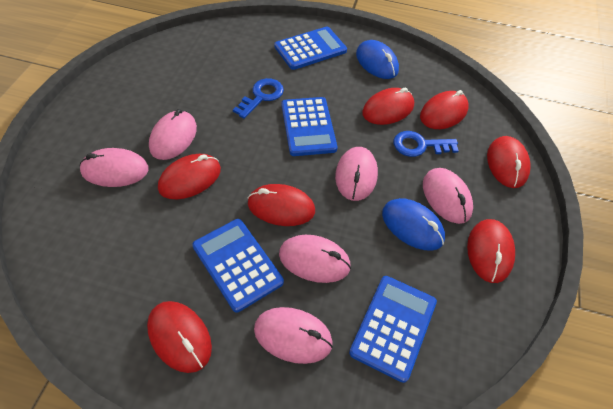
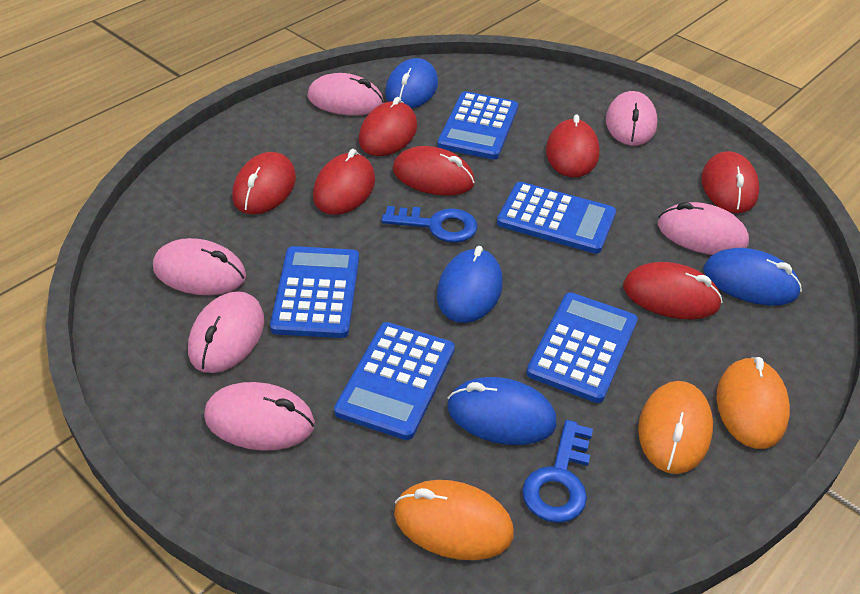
blue calculator: [192,219,284,312] [274,27,347,70] [282,97,338,156] [349,276,437,383] = 4 -> [270,246,359,338] [334,322,455,440] [437,91,518,160] [497,182,616,254] [526,292,638,403] = 5
blue mouse: [356,40,399,79] [382,198,445,251] = 2 -> [385,58,438,109] [437,246,503,323] [447,377,557,445] [703,248,802,306] = 4
orange mouse: none = 0 -> [394,480,514,560] [638,381,713,474] [716,357,790,449] = 3

